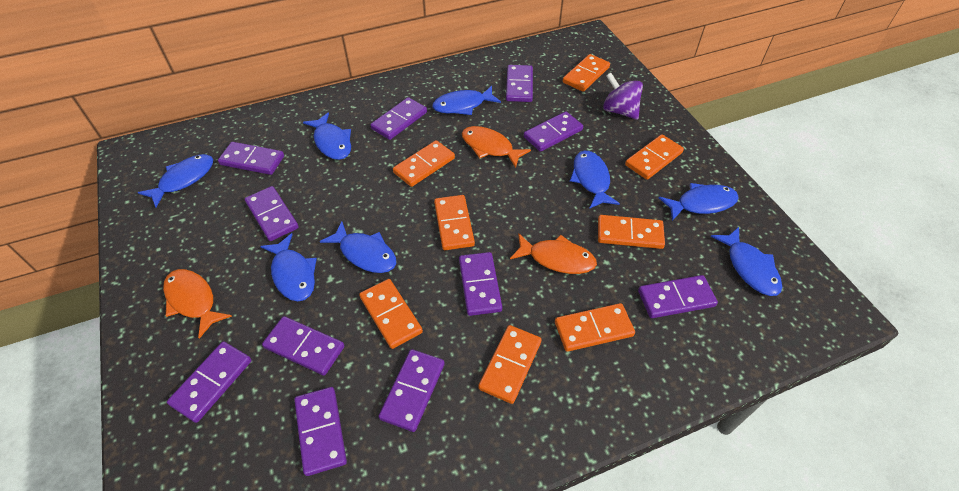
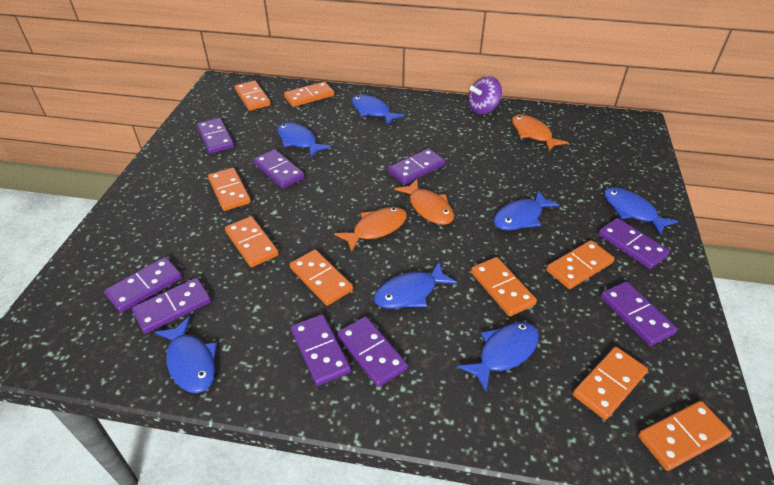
blue fish: [138,154,213,207] [260,233,317,301] [303,112,351,160] [320,221,396,273] [432,86,501,115] [570,151,620,209] [659,183,739,221] [711,227,782,296] = 8 -> [155,316,217,393] [277,122,331,157] [352,94,405,125] [374,262,457,309] [458,322,539,392] [494,190,560,230] [604,187,678,236] = 7
orange domino: [359,279,423,349] [393,140,455,187] [434,195,475,250] [478,325,542,404] [555,303,635,352] [563,54,610,92] [598,215,665,249] [625,134,684,180] = 8 -> [208,168,251,211] [225,216,279,267] [235,81,271,111] [284,82,334,107] [290,249,353,306] [471,257,537,316] [546,240,615,289] [573,347,648,420] [638,401,732,471] = 9
purple domino: [167,341,252,423] [218,142,284,175] [245,186,299,241] [262,316,344,376] [294,387,347,476] [370,97,427,140] [378,349,445,432] [459,252,502,316] [506,65,533,102] [524,112,583,152] [638,275,718,318] = 11 -> [104,257,182,313] [132,278,211,334] [197,118,234,154] [253,149,305,188] [291,314,351,386] [337,316,408,387] [388,148,445,184] [598,218,670,269] [600,282,677,346] = 9

